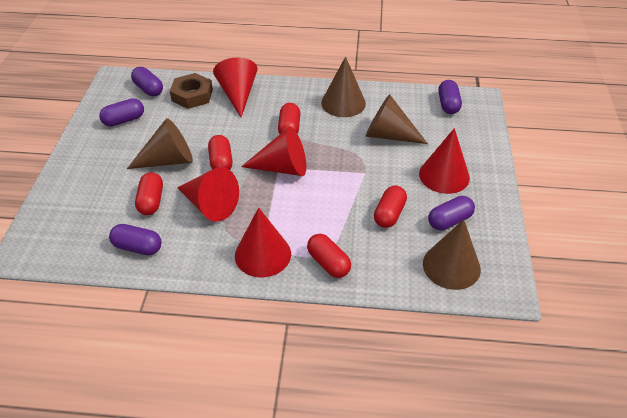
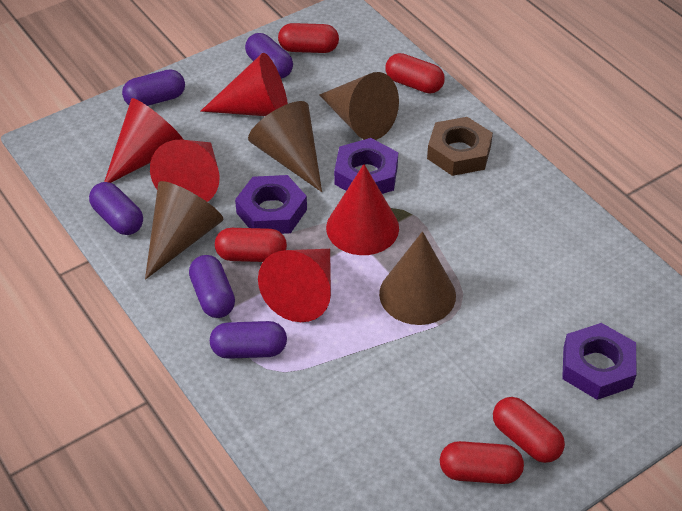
purple nut: none = 0 -> [235,175,307,234] [334,138,398,194] [562,323,637,400] = 3

